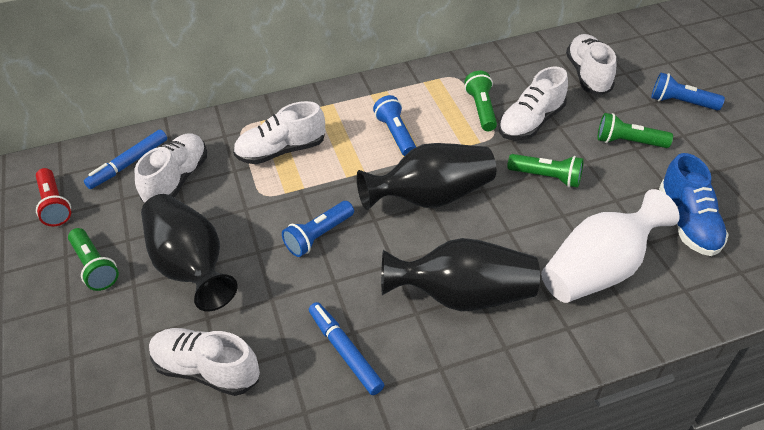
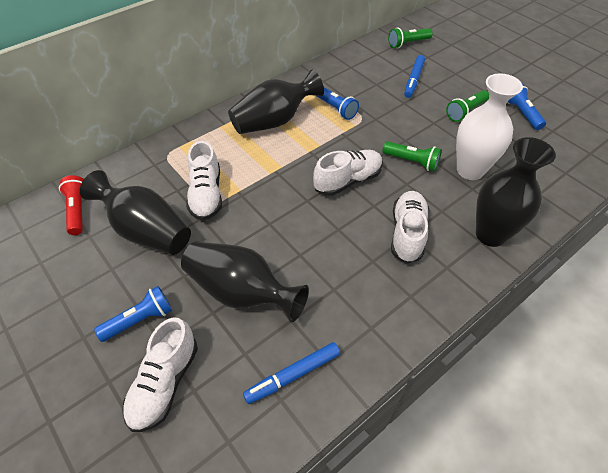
black vase: [141,194,238,311] [357,143,496,210] [381,238,540,311] = 3 -> [80,170,191,255] [181,242,309,323] [228,70,324,134] [476,137,556,247] = 4
blue shoe: [659,153,729,256] = 1 -> none = 0
green flashlight: [68,228,119,291] [464,71,497,131] [507,154,584,188] [597,113,673,148] = 4 -> [382,141,442,172] [388,27,433,48] [446,90,489,122] = 3
white shoe: [135,133,207,203] [149,328,260,396] [233,101,325,164] [499,67,568,140] [566,34,616,95] = 5 -> [122,317,198,432] [186,141,222,221] [313,150,383,196] [391,191,429,264] = 4

